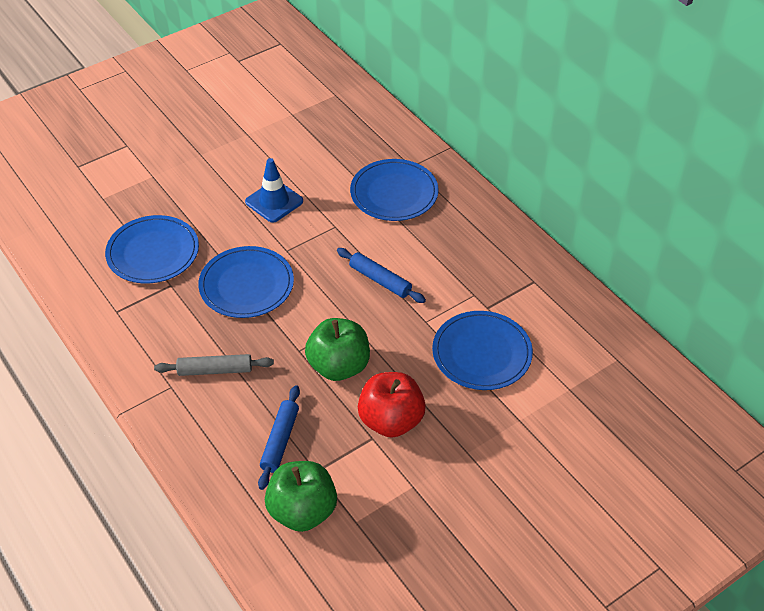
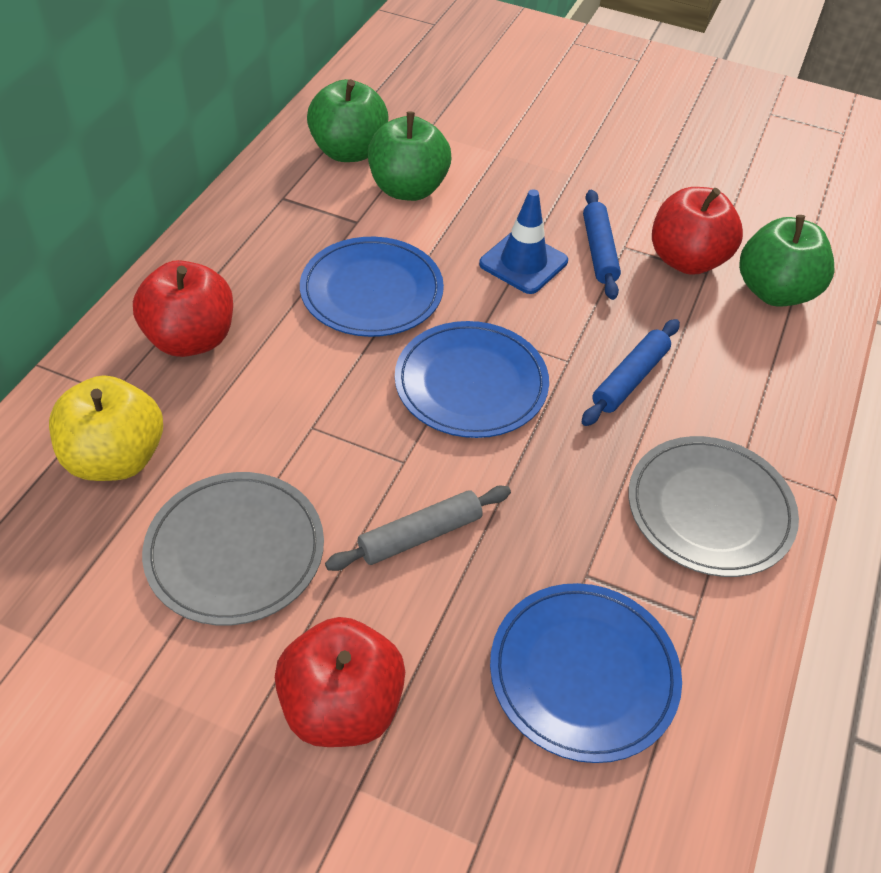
blue plate: [105,215,199,283] [198,246,294,318] [350,159,439,221] [432,311,533,390] = 4 -> [300,237,444,337] [395,321,549,438] [490,583,682,763] = 3
green apple: [265,461,337,532] [305,318,370,381] = 2 -> [307,79,389,162] [368,112,452,201] [739,215,835,307] = 3
grey plate: none = 0 -> [142,472,324,625] [628,436,799,577] = 2
red apple: [358,372,426,438] = 1 -> [133,260,233,357] [275,617,405,747] [652,187,743,275] = 3
yellow apple: none = 0 -> [49,375,163,481] = 1

